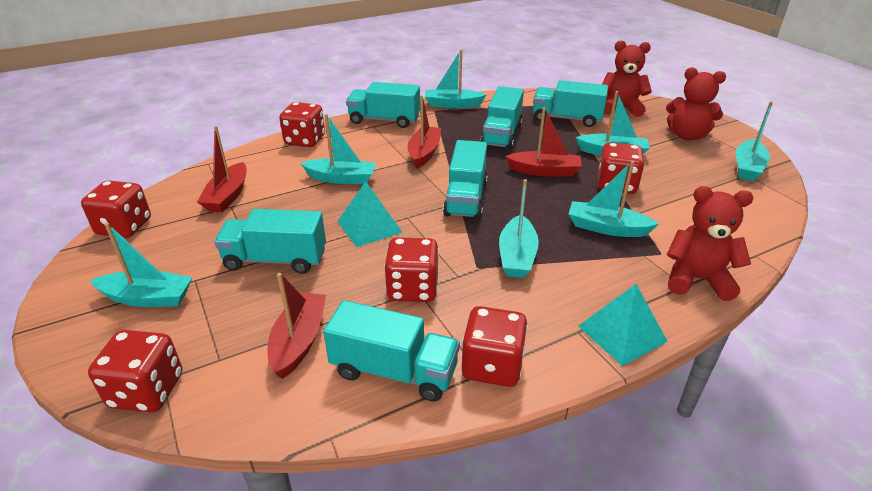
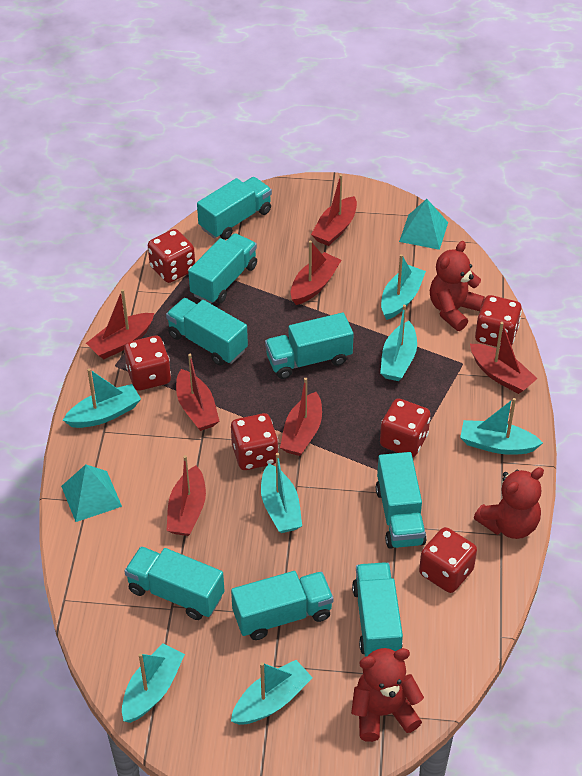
red boat: [197,126,246,212] [268,273,326,379] [408,95,441,169] [505,107,582,177] = 4 -> [86,289,154,359] [166,455,206,536] [176,354,219,431] [280,378,322,456] [290,241,342,305] [311,174,357,246] [470,322,538,394] = 7
turquoise truck: [214,209,326,274] [323,300,460,402] [346,82,420,128] [443,140,488,219] [480,86,524,150] [533,80,608,127] = 6 -> [125,546,224,620] [166,298,248,366] [188,233,257,304] [197,177,272,240] [231,571,334,640] [265,313,354,379] [352,562,403,657] [376,452,427,549] = 8

